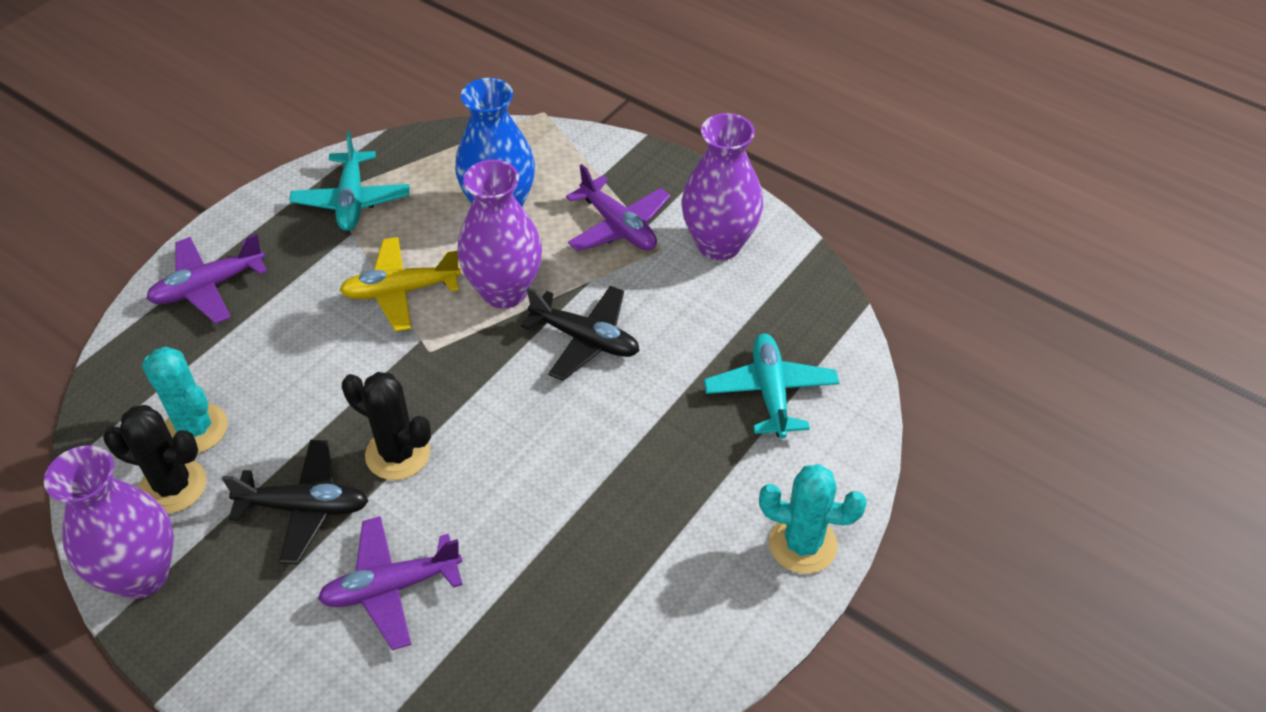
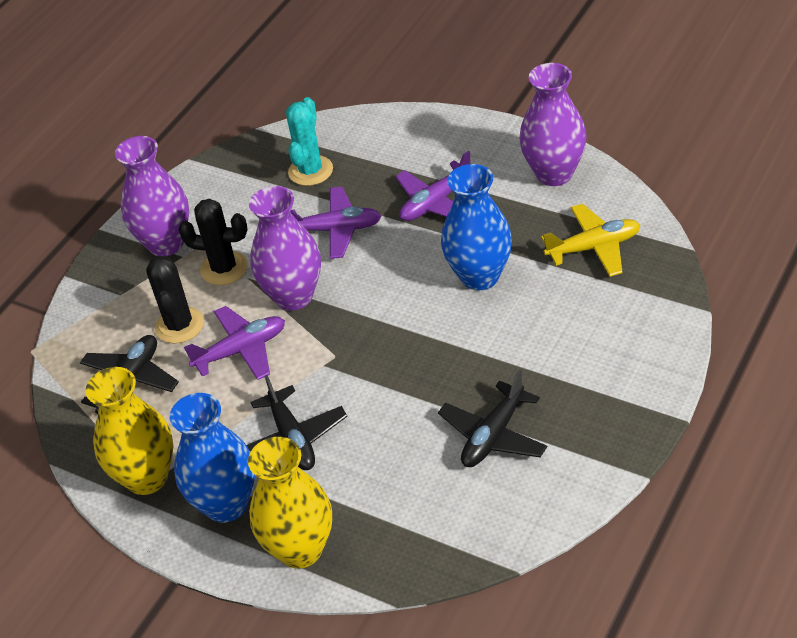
black plane: [222,440,368,564] [521,286,640,381] = 2 -> [80,335,179,414] [246,375,347,470] [438,369,547,467] = 3
blue vase: [455,78,535,207] = 1 -> [170,393,255,523] [441,164,512,290] = 2
turquoise cactus: [142,346,227,453] [759,464,867,574] = 2 -> [286,97,333,186] = 1
turquoise plane: [289,131,410,231] [704,334,839,439] = 2 -> none = 0
yellow vase: none = 0 -> [85,367,173,495] [248,437,332,568] = 2

